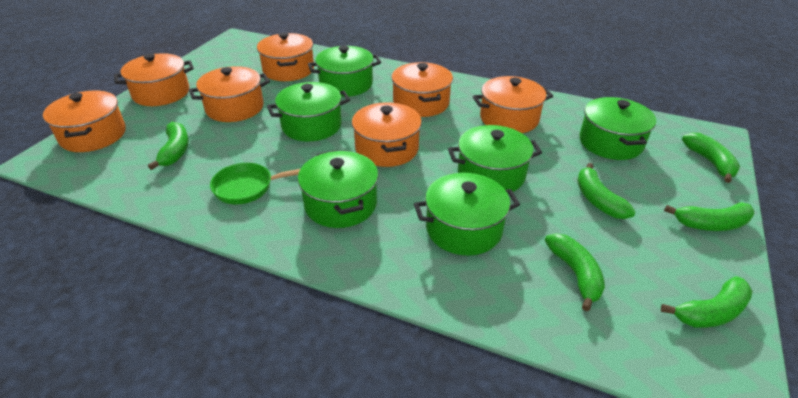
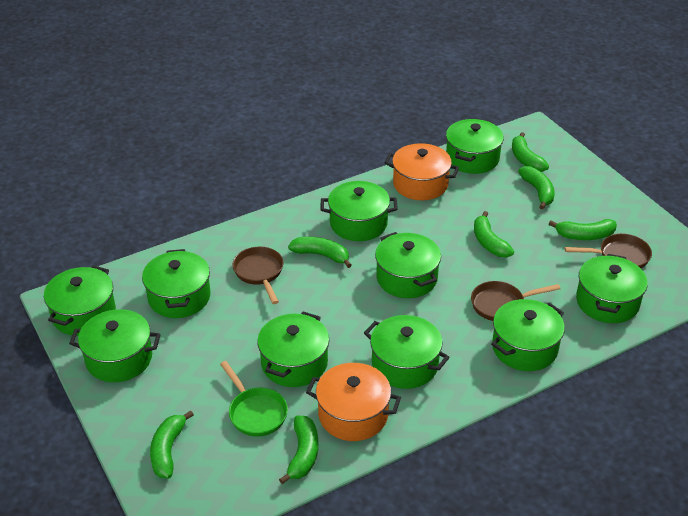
brown pan: none = 0 -> [233,247,283,304] [471,281,560,321] [565,234,652,268] = 3
green banana: [148,122,189,170] [545,233,605,311] [577,163,636,219] [661,276,753,328] [664,202,754,231] [682,133,740,183] = 6 -> [150,410,194,478] [279,416,318,484] [288,237,352,268] [474,211,514,257] [512,132,549,172] [518,166,555,209] [549,219,617,240] = 7
green pot: [267,82,350,141] [298,150,378,228] [308,46,381,97] [414,173,520,256] [448,125,542,192] [579,97,656,160] = 6 -> [44,265,116,336] [69,309,161,382] [142,249,211,318] [257,311,329,387] [321,181,398,241] [364,315,450,389] [375,232,441,298] [446,119,504,174] [491,299,565,371] [576,254,648,323] = 10
orange pot: [43,91,126,152] [114,53,194,106] [189,66,270,122] [257,32,314,81] [352,102,422,167] [391,62,453,117] [473,76,553,133] = 7 -> [306,363,401,441] [385,143,459,200] = 2

